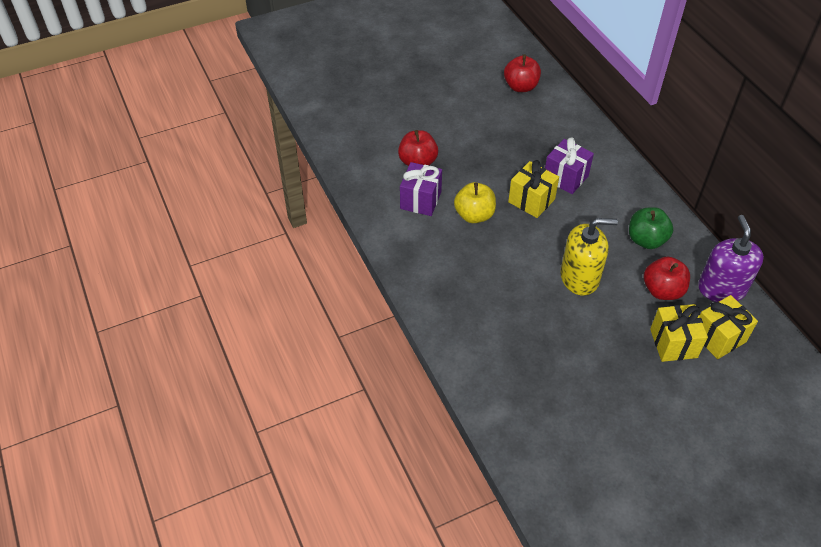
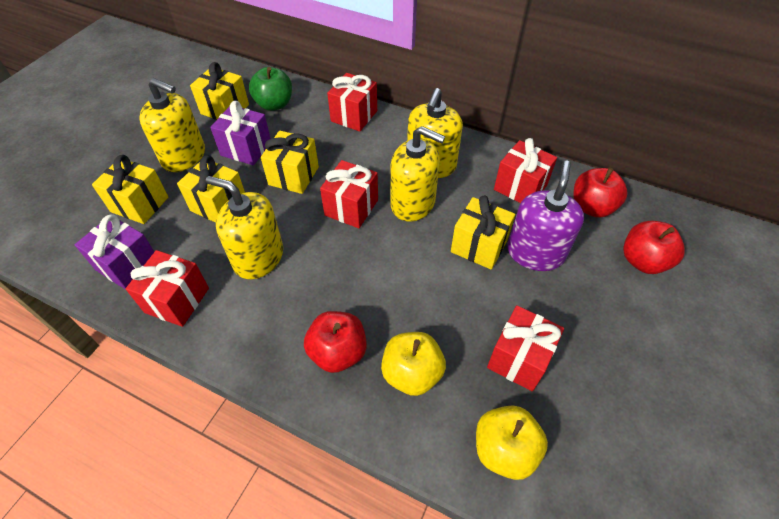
red gift: none = 0 -> [126,250,209,327] [320,160,378,228] [327,73,377,132] [487,305,564,391] [494,138,557,203] = 5
yellow apple: [454,182,496,223] = 1 -> [381,332,446,396] [476,406,548,480] = 2
yellow gift: [508,160,559,218] [650,304,708,362] [700,295,758,359] = 3 -> [92,155,168,224] [177,155,245,223] [190,62,249,120] [261,130,319,194] [451,196,515,270] = 5
yellow soap dispenser: [560,218,618,296] = 1 -> [140,78,205,172] [206,176,283,279] [390,126,445,222] [407,88,463,178] = 4

